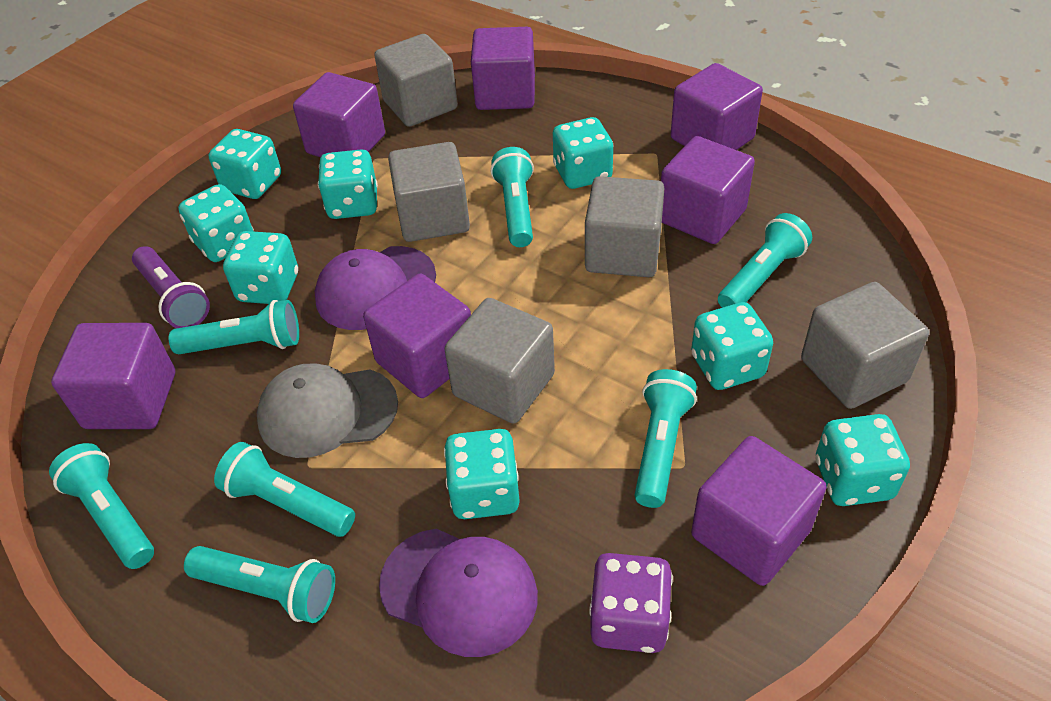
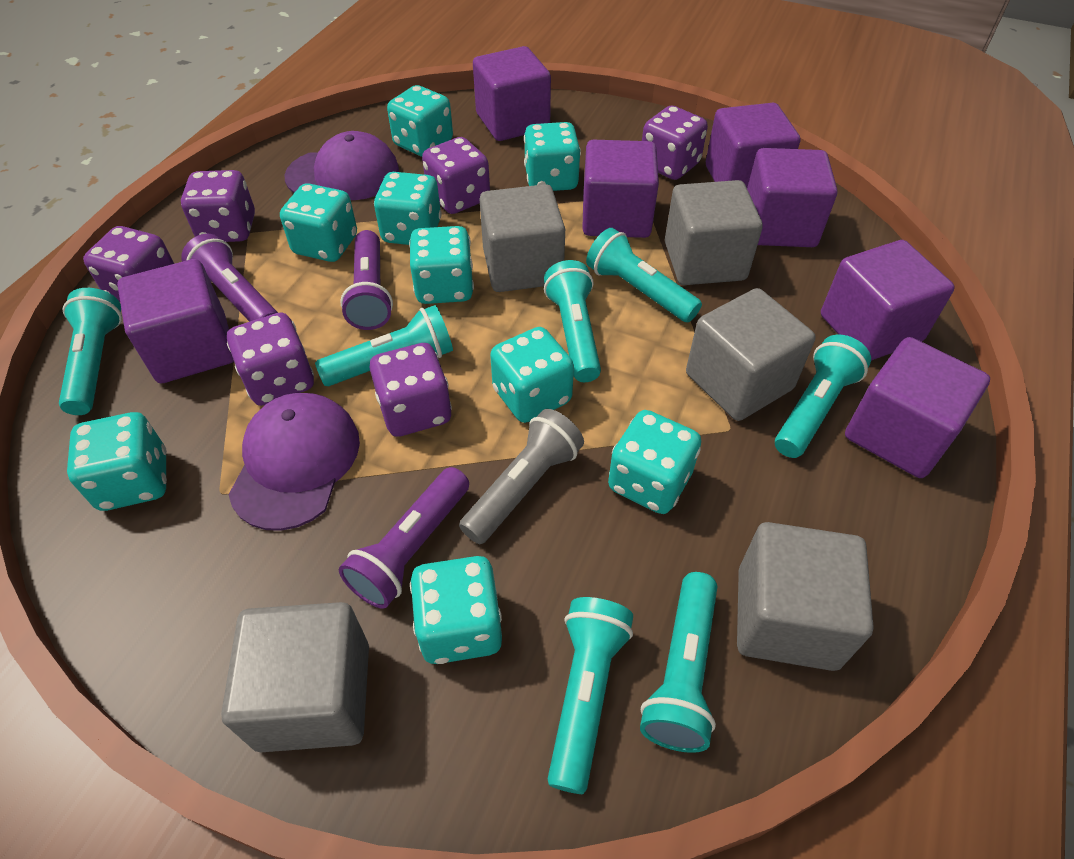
grey cap: [257,364,398,458] = 1 -> none = 0
grey flashlight: none = 0 -> [459,409,584,544] = 1
purple dice: [589,553,673,653] = 1 -> [83,226,174,302] [181,170,255,242] [227,312,314,406] [370,343,452,437] [422,137,490,214] [642,106,708,180] = 6
purple flashlight: [132,246,210,328] = 1 -> [181,234,278,322] [339,467,469,609] [340,230,393,330] = 3
turquoise dice: [178,184,254,262] [209,129,281,199] [223,231,298,304] [318,149,378,219] [444,429,520,519] [553,117,614,189] [691,302,773,390] [816,414,910,506] = 8 -> [67,412,167,511] [280,183,357,262] [374,172,442,245] [387,85,453,157] [409,226,474,304] [410,556,502,664] [490,327,574,423] [524,122,581,191] [608,410,701,514] = 9

